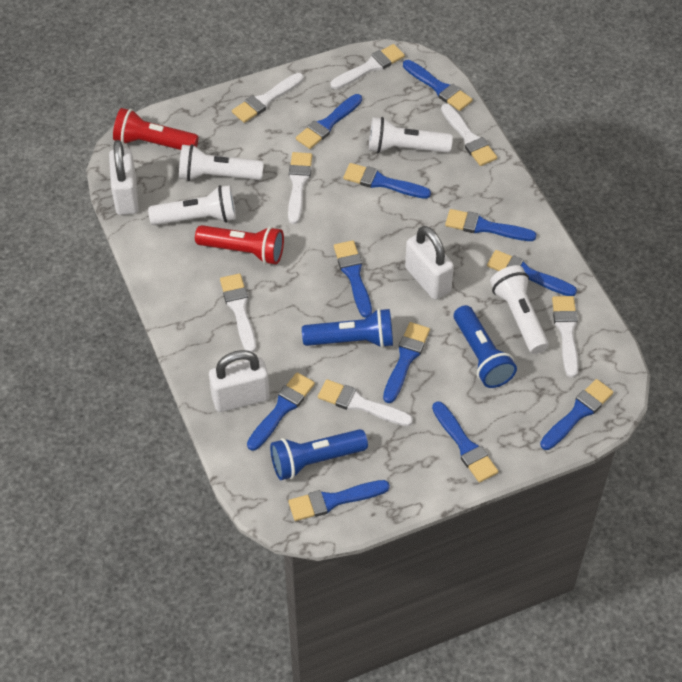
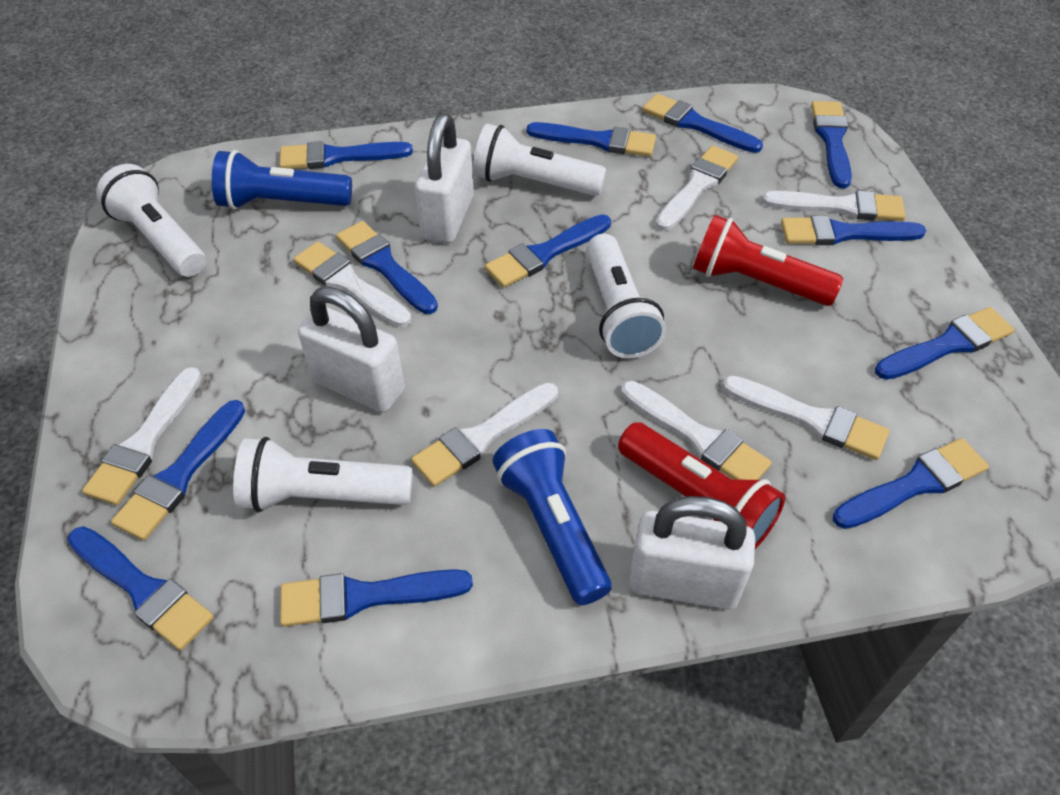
blue brush: [247,372,315,451] [288,480,390,521] [296,94,362,149] [334,240,372,318] [343,163,431,199] [383,322,430,403] [403,60,473,111] [432,401,498,483] [445,209,537,241] [487,250,577,296] [540,379,613,450] = 11 -> [68,526,214,651] [111,400,245,541] [279,141,413,169] [280,569,473,627] [336,221,438,314] [485,214,611,288] [527,122,656,157] [642,94,763,153] [781,215,926,245] [811,101,852,188] [833,438,989,529] [875,307,1014,380] = 12
blue flashlight: [270,429,368,480] [302,308,393,348] [454,305,517,388] = 3 -> [212,150,352,210] [492,429,612,605] = 2

